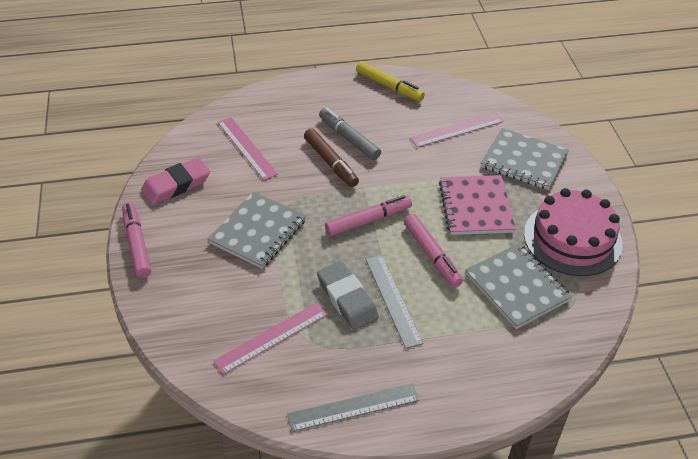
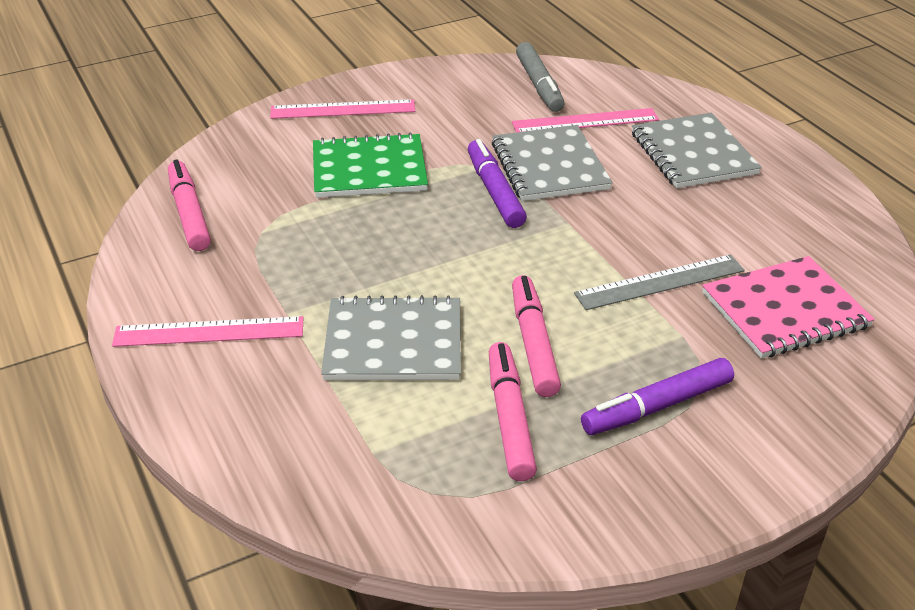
brown marker: [304,128,359,187] = 1 -> none = 0
green notebook: none = 0 -> [313,132,428,198] = 1
grey eraser: [317,261,379,330] = 1 -> none = 0
grey ruler: [287,384,419,432] [366,255,423,349] = 2 -> [574,254,745,310] = 1
pink cake: [524,188,623,276] = 1 -> none = 0
pink eraser: [141,157,210,205] = 1 -> none = 0
purple marker: none = 0 -> [468,139,527,228] [581,358,734,435] = 2
yellow marker: [356,61,425,102] = 1 -> none = 0

